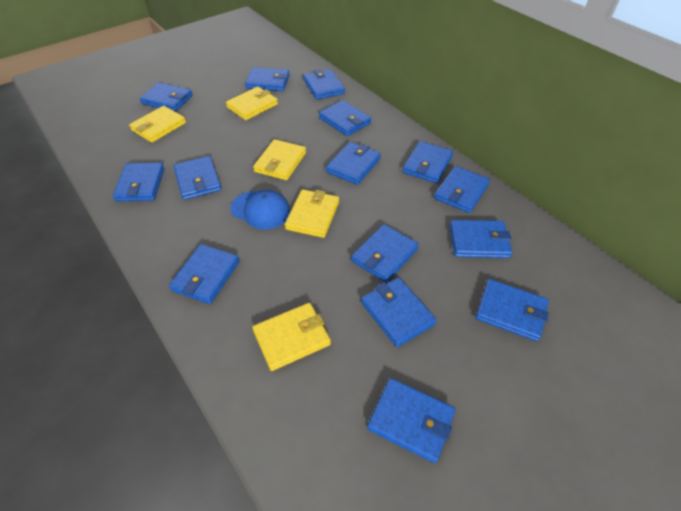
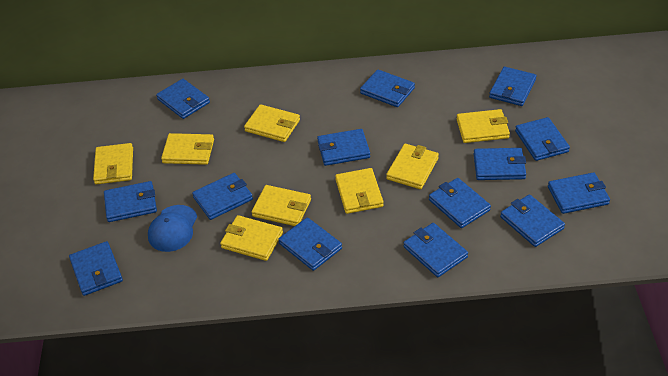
blue wallet: [113,163,165,201] [140,83,193,112] [169,244,240,304] [173,156,222,200] [245,68,290,91] [303,69,345,100] [319,100,371,136] [326,142,381,185] [351,224,419,283] [361,278,437,347] [367,378,456,463] [403,141,453,183] [434,166,490,213] [449,220,512,258] [475,279,549,341] = 15 -> [69,241,123,296] [104,181,157,222] [156,79,210,119] [192,173,253,220] [278,217,342,271] [317,129,370,166] [360,69,415,107] [403,223,468,277] [429,178,491,228] [474,148,526,180] [489,67,536,106] [500,194,565,247] [515,117,570,161] [548,172,610,214] = 14
yellow wallet: [129,106,186,143] [226,87,278,120] [252,303,331,371] [253,139,306,180] [285,189,339,238] = 5 -> [93,143,133,184] [161,133,214,165] [220,215,283,261] [244,104,300,142] [252,185,311,226] [335,168,384,214] [386,144,439,189] [456,109,510,143] = 8

